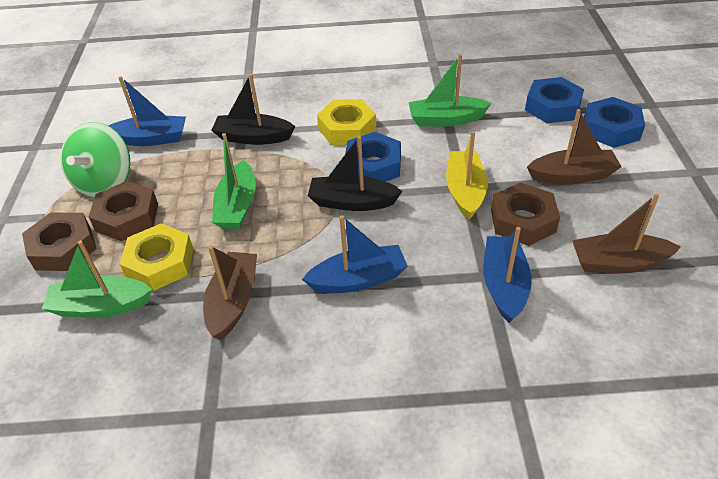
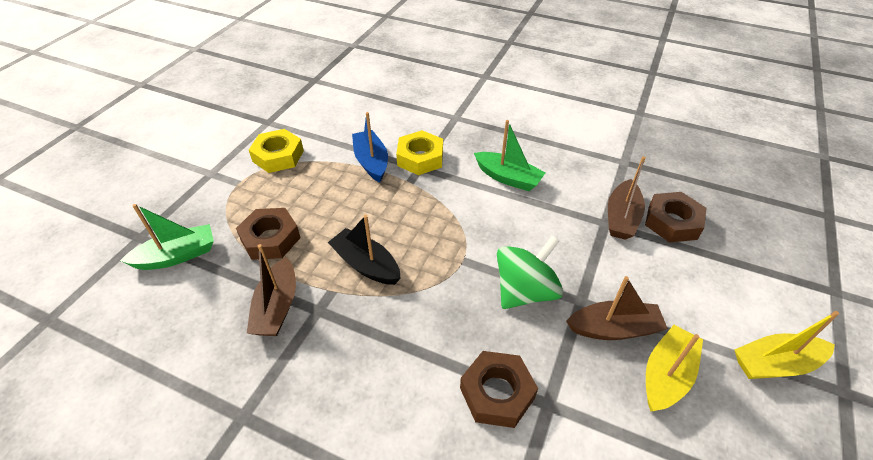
black boat: [211,74,295,145] [308,136,403,211] = 2 -> [327,215,401,285] = 1
blue boat: [108,76,186,146] [302,215,408,293] [483,227,532,323] = 3 -> [352,112,388,182] = 1
blue nut: [345,132,401,182] [525,77,584,123] [584,97,645,148] = 3 -> none = 0
green boat: [42,240,152,318] [212,133,256,229] [409,54,492,127] = 3 -> [120,204,214,270] [474,120,546,191] = 2
yellow boat: [446,131,488,220] = 1 -> [646,325,703,412] [734,311,839,379] = 2

